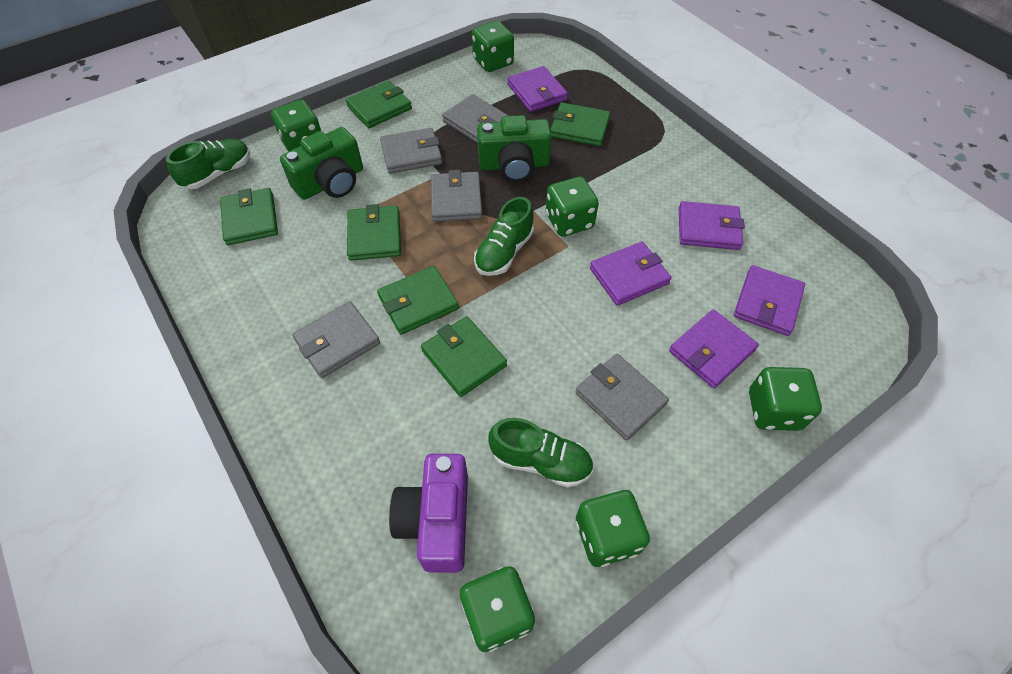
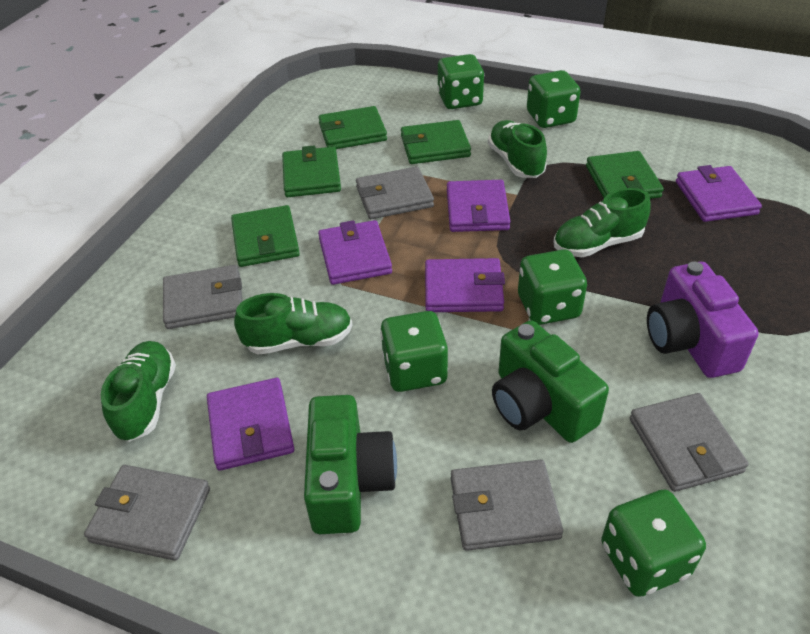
green dice: [271,100,321,152] [460,566,535,652] [472,21,514,72] [546,177,599,237] [576,490,650,567] [749,367,822,431] = 6 -> [380,311,448,392] [437,54,484,109] [518,249,587,325] [527,70,581,128] [601,490,706,597] = 5
green shoe: [166,139,250,189] [474,197,534,276] [488,418,593,488] = 3 -> [101,341,176,442] [234,293,352,355] [488,120,547,178] [553,188,651,257] = 4
green wallet: [220,188,278,245] [346,81,412,128] [347,204,401,261] [377,266,459,335] [421,316,507,397] [550,103,611,146] = 6 -> [231,205,300,267] [282,145,341,197] [318,106,387,149] [401,120,471,164] [586,151,664,199] = 5

